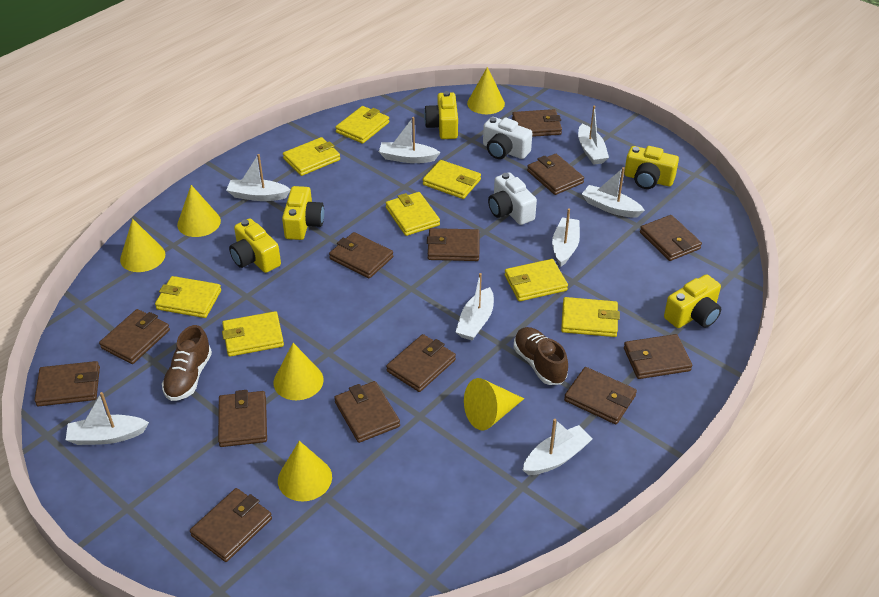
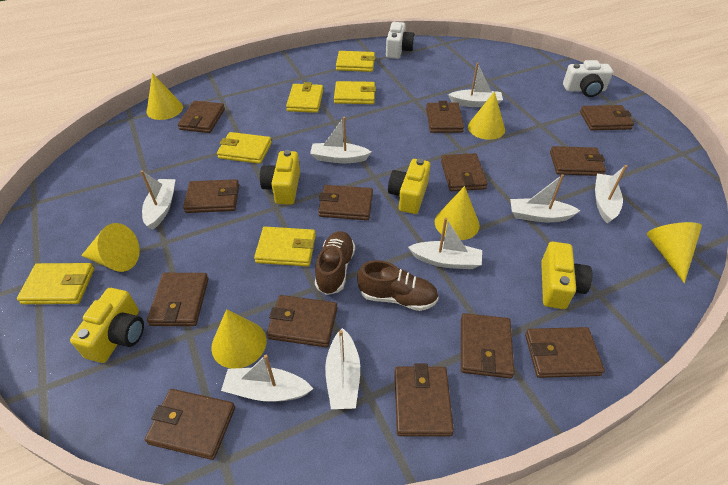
yellow camera: [229,219,281,273] [282,186,324,240] [424,91,458,139] [624,146,679,189] [664,274,721,328] = 5 -> [70,288,144,363] [260,150,300,205] [388,158,431,214] [541,242,592,309] = 4
yellow wallet: [155,276,221,318] [222,311,284,357] [283,137,340,176] [335,106,389,144] [386,192,440,236] [423,160,481,199] [505,259,568,301] [561,297,620,337] = 8 -> [17,263,94,304] [217,132,272,164] [254,227,316,266] [286,82,323,113] [334,81,376,104] [336,51,375,72] = 6

